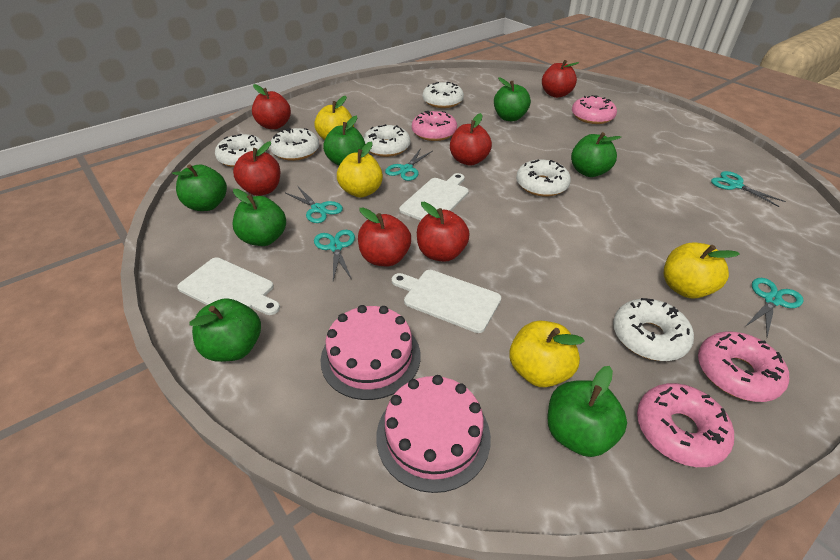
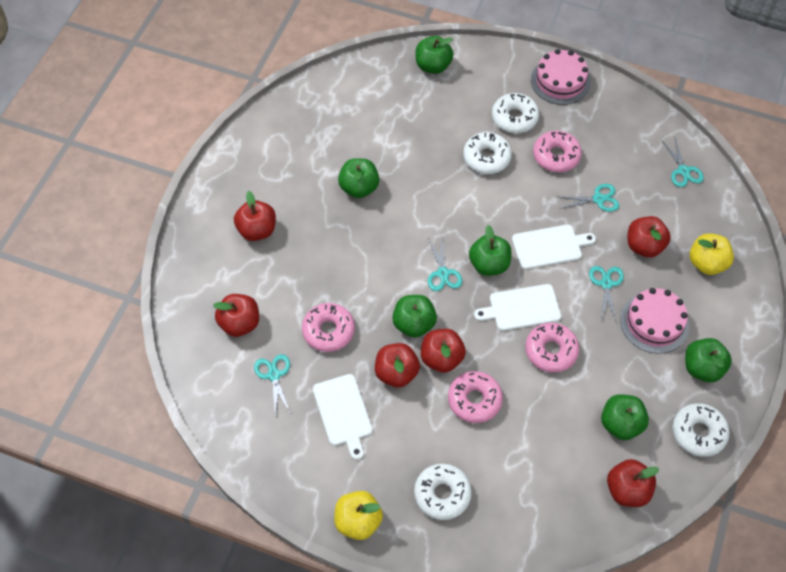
green apple: [172,164,227,211] [189,298,261,362] [233,189,286,246] [323,116,365,166] [494,77,531,121] [548,366,627,457] [571,132,621,177] = 7 -> [338,158,379,198] [392,295,437,338] [415,36,453,74] [469,225,512,276] [601,394,649,440] [685,338,732,382] = 6
white donut: [215,134,266,167] [270,128,319,161] [363,124,410,157] [423,82,464,108] [516,159,571,197] [613,298,694,361] = 6 -> [414,464,472,520] [463,132,512,174] [492,93,539,133] [673,403,730,457] = 4
yellow apple: [314,96,354,140] [337,141,383,198] [509,321,585,387] [664,242,740,298] = 4 -> [334,491,383,540] [690,233,734,275] = 2

